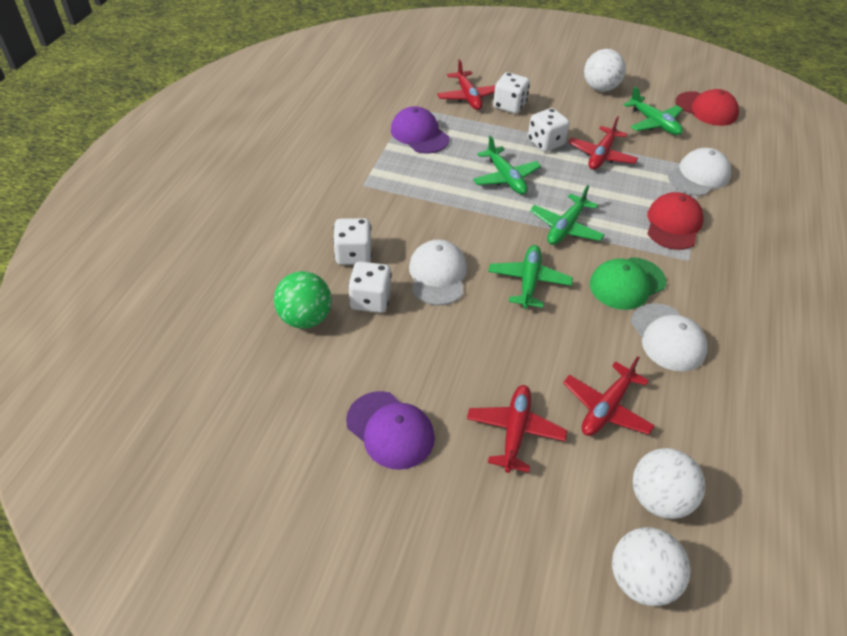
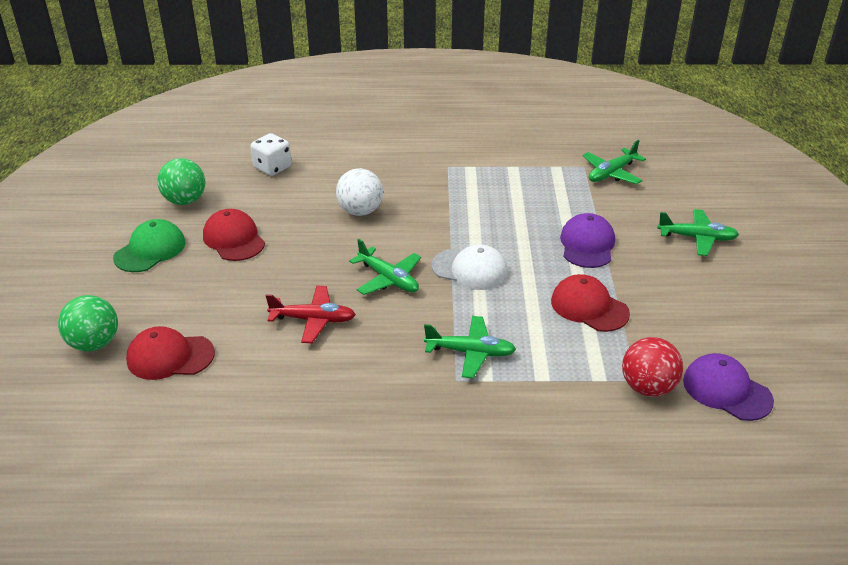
green ball: [274,271,332,329] = 1 -> [58,295,118,352] [157,158,205,205] = 2
red ball: none = 0 -> [622,337,683,397] = 1
red cap: [647,192,704,250] [675,89,739,126] = 2 -> [126,326,215,380] [203,209,265,261] [551,274,630,332] = 3
red plane: [437,59,495,110] [467,385,567,473] [563,356,655,436] [568,116,638,170] = 4 -> [266,286,356,343] = 1
white ball: [584,49,626,92] [612,527,691,606] [633,448,706,519] = 3 -> [336,168,383,216] = 1
white cap: [409,240,467,306] [631,303,708,371] [668,148,731,196] = 3 -> [432,245,508,290] = 1
white dice: [333,218,372,265] [348,262,392,313] [493,72,530,114] [528,108,570,152] = 4 -> [250,133,292,176] = 1

